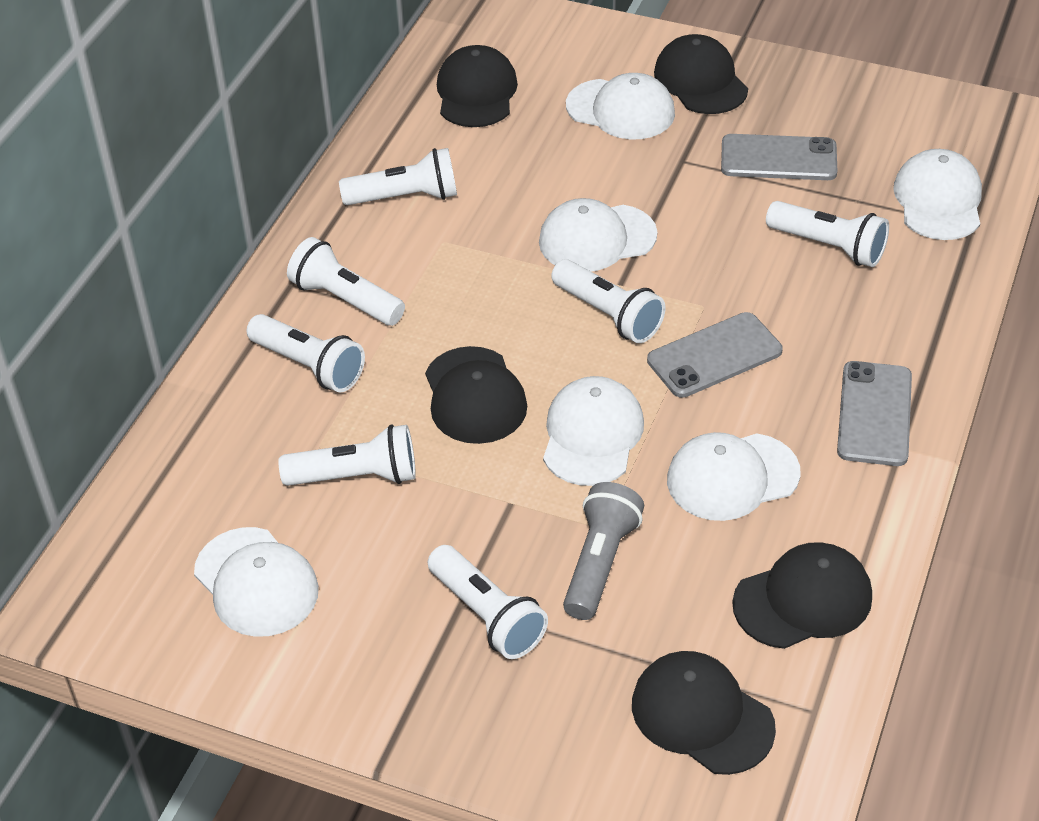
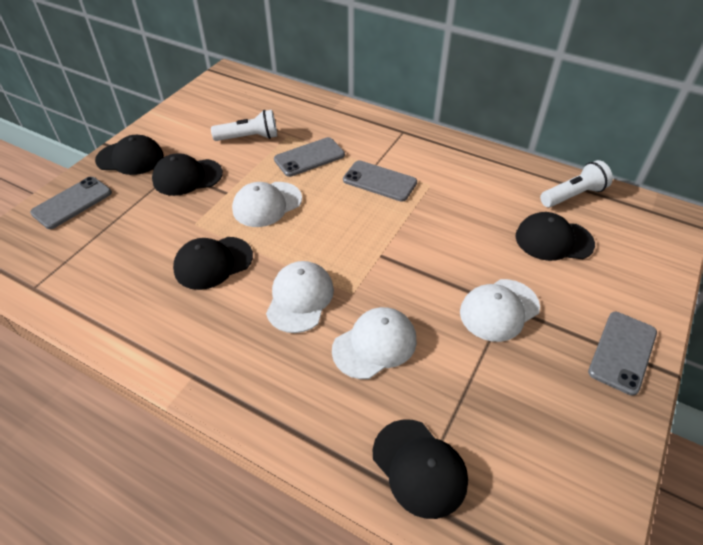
grey flashlight: [563,482,644,620] = 1 -> none = 0
grey phone: [647,312,783,398] [721,134,837,180] [837,361,912,466] = 3 -> [30,177,112,229] [274,137,345,177] [343,160,417,202] [588,312,657,396] = 4
white cap: [194,527,319,637] [539,198,657,272] [543,376,644,486] [566,73,675,139] [667,432,800,521] [893,149,982,240] = 6 -> [232,182,302,227] [266,261,334,333] [332,307,417,379] [460,279,540,342] = 4
white flashlight: [247,314,365,393] [279,424,416,486] [287,237,405,326] [339,148,457,205] [428,545,548,659] [551,259,666,343] [766,201,889,267] = 7 -> [211,110,277,141] [540,160,613,207] = 2

